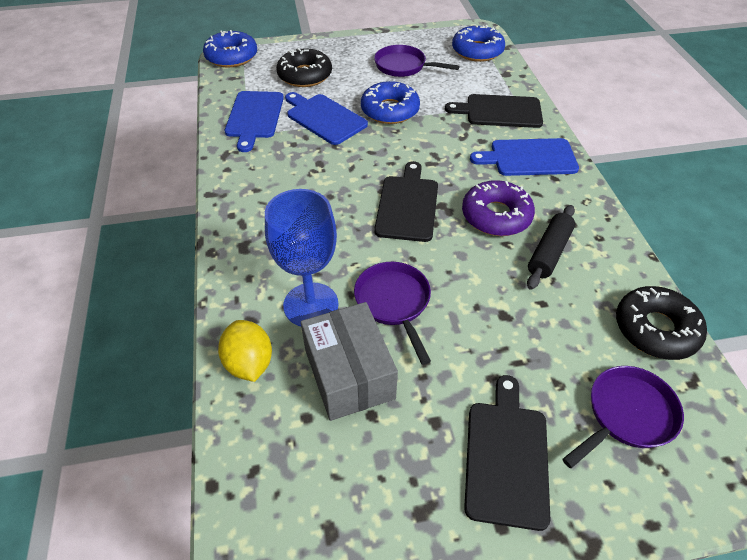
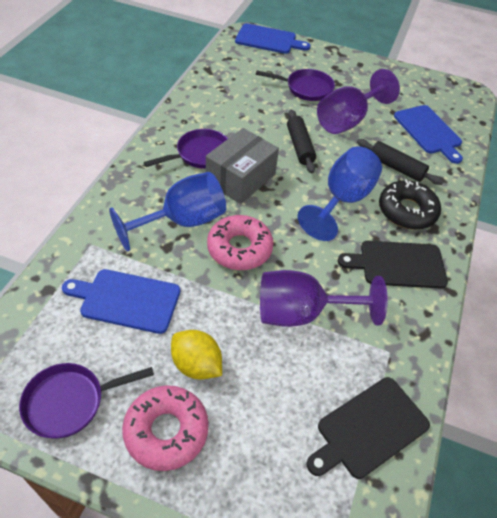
black cutting board: [374,161,438,242] [445,94,543,128] [464,375,550,531] = 3 -> [307,377,430,479] [338,241,448,288] = 2
black donut: [276,48,332,87] [616,286,707,360] = 2 -> [379,179,441,230] = 1
black rolling pin: [527,205,575,290] = 1 -> [287,109,316,173] [357,139,444,185] = 2
blue donut: [203,30,257,68] [361,81,420,124] [452,25,505,62] = 3 -> none = 0
blue goblet: [265,189,338,326] = 1 -> [109,172,226,252] [298,146,382,241] = 2
pink donut: none = 0 -> [122,385,209,471] [207,215,274,270] = 2
purple donut: [462,180,535,236] = 1 -> none = 0
purple goblet: none = 0 -> [260,270,388,327] [317,69,400,134] = 2

